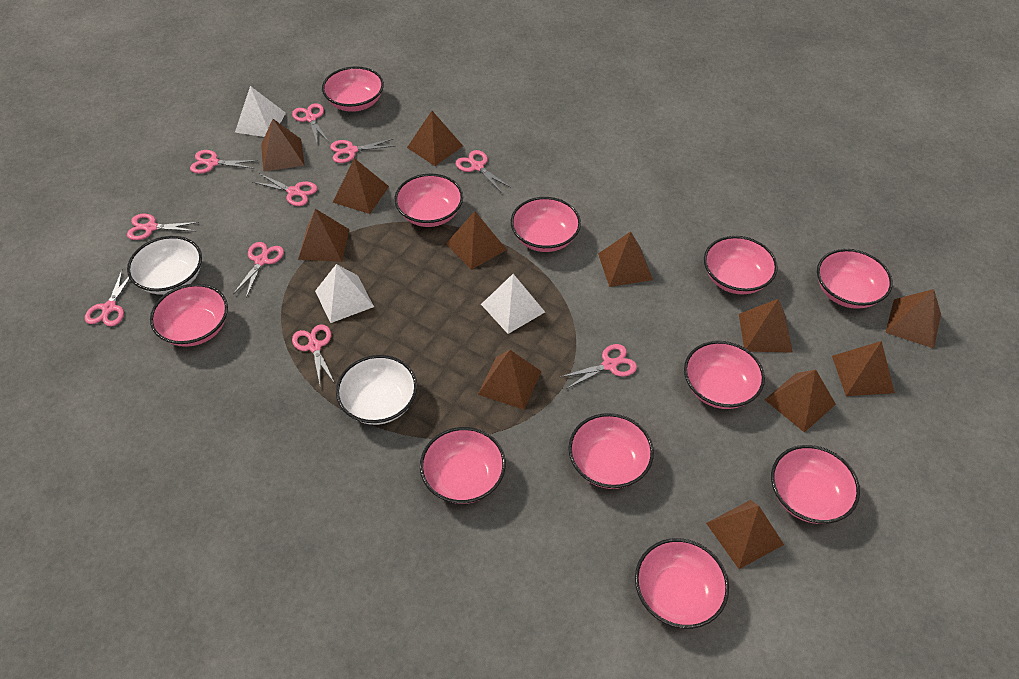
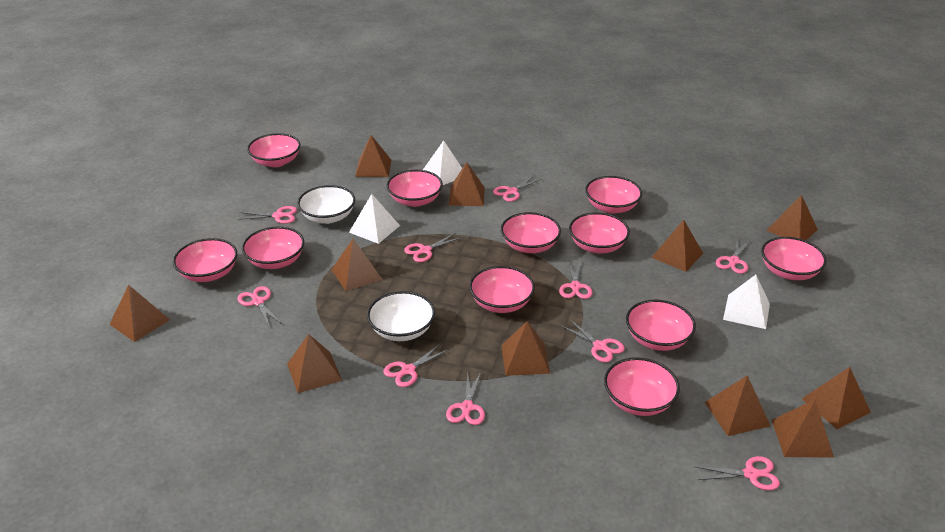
brown pyramid: [261,119,305,172] [298,209,350,262] [333,158,389,214] [407,111,463,166] [446,211,507,270] [478,350,541,410] [598,232,653,287] [706,500,784,569] [739,299,793,353] [765,370,836,432] [832,341,895,396] [885,289,941,348] = 12 -> [109,285,170,342] [287,334,342,393] [331,239,383,291] [355,135,391,177] [449,162,485,206] [501,321,550,376] [651,220,703,272] [705,375,770,436] [767,195,818,240] [772,400,834,458] [802,367,871,429] = 11

